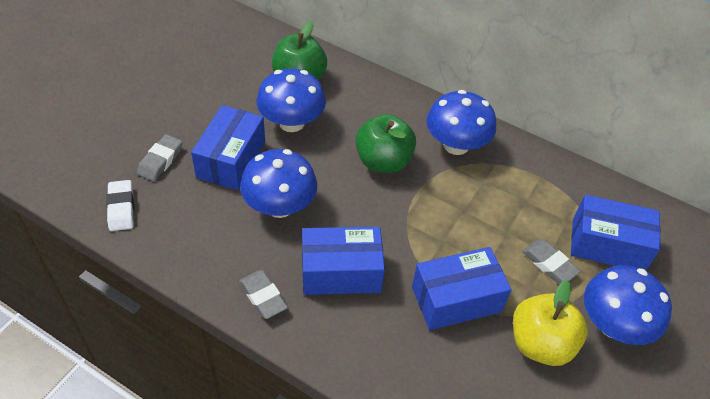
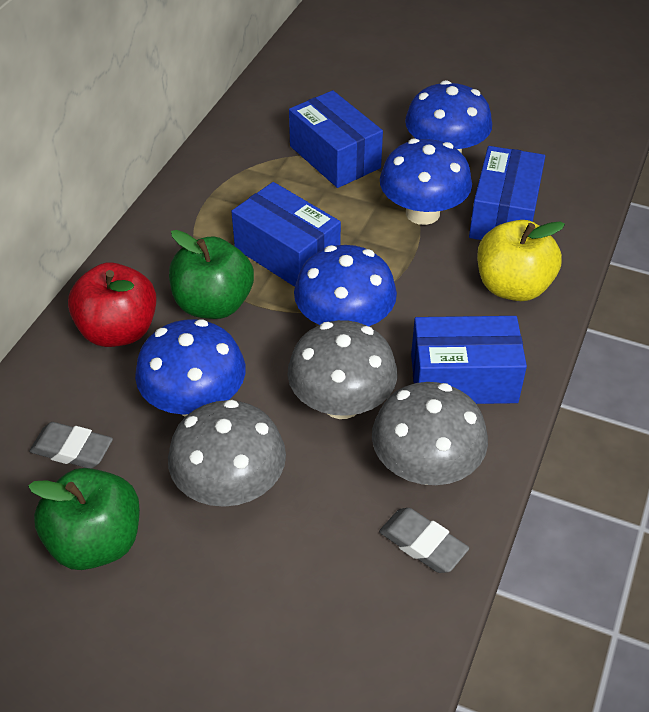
grey eraser: [137,134,183,181] [239,270,288,319] [522,240,581,283] = 3 -> [29,422,113,468] [379,508,469,573] = 2
grey mushroom: none = 0 -> [168,400,286,507] [287,320,397,419] [372,382,488,485] = 3
red apple: none = 0 -> [68,263,157,347] = 1
white eraser: [106,180,134,231] = 1 -> none = 0

